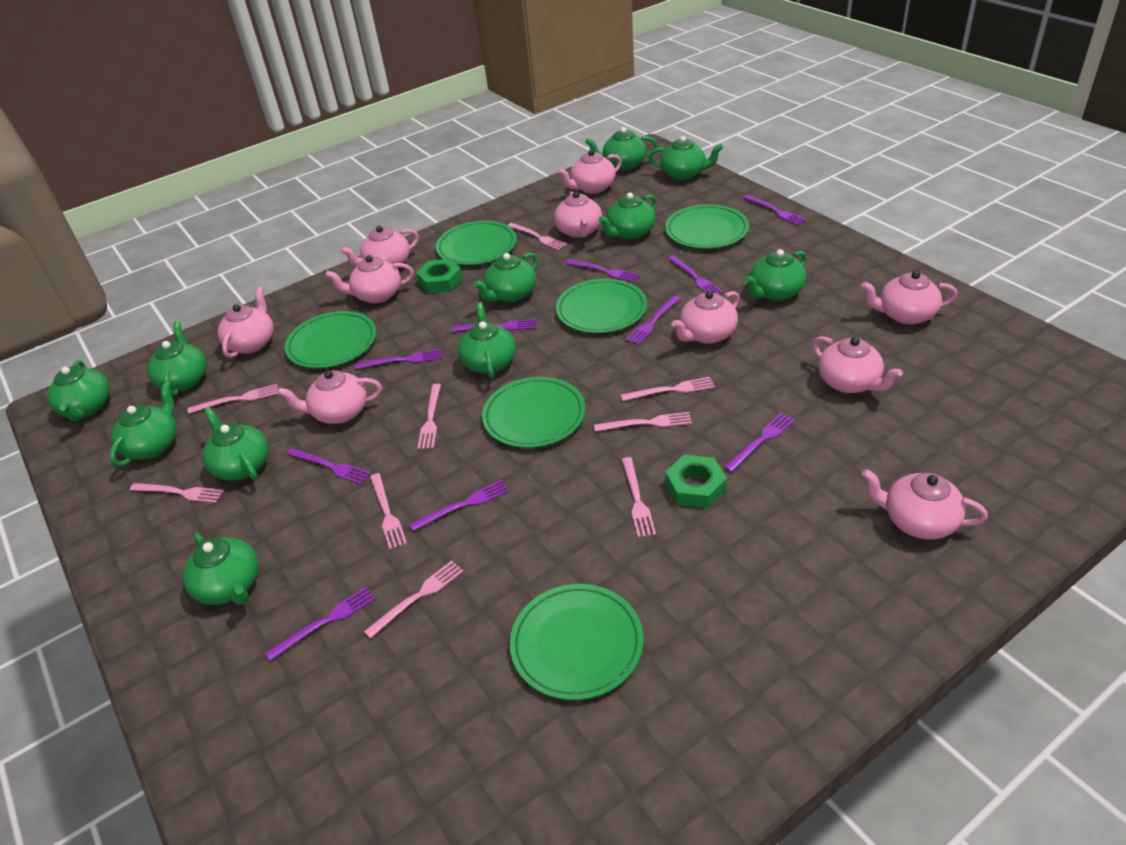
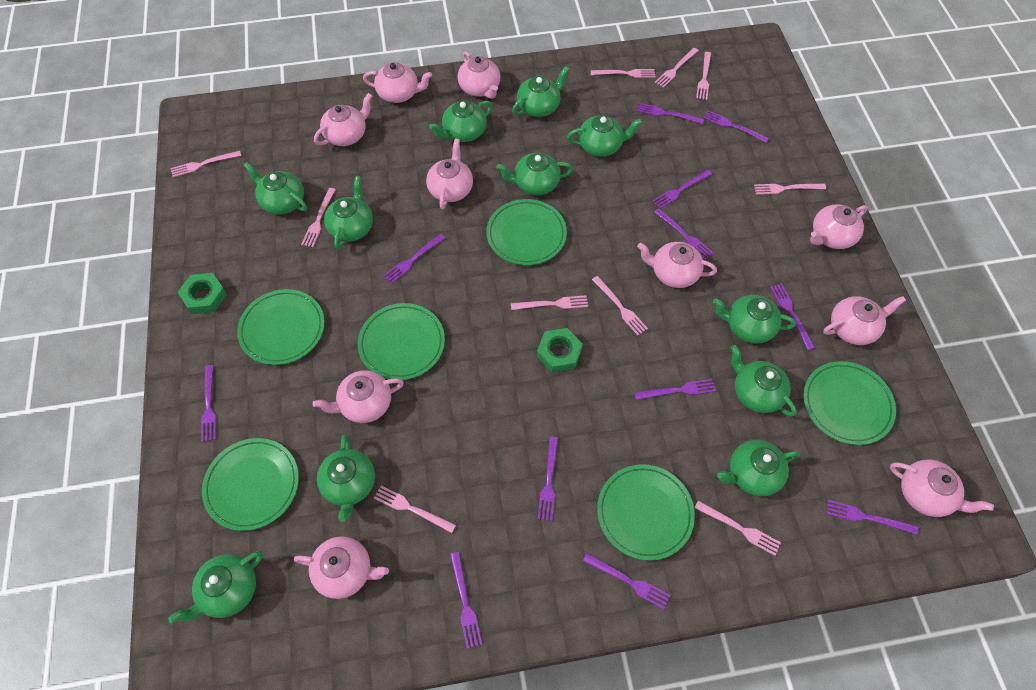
pink fork: [130,483,224,503] [188,384,278,414] [364,561,464,639] [370,473,407,550] [417,384,441,449] [508,223,567,250] [594,412,692,432] [621,377,715,401] [621,457,656,538] = 9 -> [171,151,241,177] [301,188,336,247] [374,486,456,533] [511,295,588,310] [591,69,655,78] [592,276,648,335] [655,48,699,88] [694,501,781,556] [696,52,711,100] [754,184,826,195] = 10
purple fork: [265,587,376,661] [286,448,371,485] [355,349,442,369] [409,480,509,531] [452,319,536,332] [565,259,640,282] [626,296,681,345] [667,256,723,294] [724,412,795,472] [743,195,807,225] = 10 -> [201,365,216,442] [383,234,445,284] [450,552,482,649] [538,437,558,521] [583,553,671,610] [634,379,716,400] [637,103,704,124] [652,170,712,209] [654,209,713,260] [703,110,769,143] [770,283,815,350] [826,500,919,535] = 12

